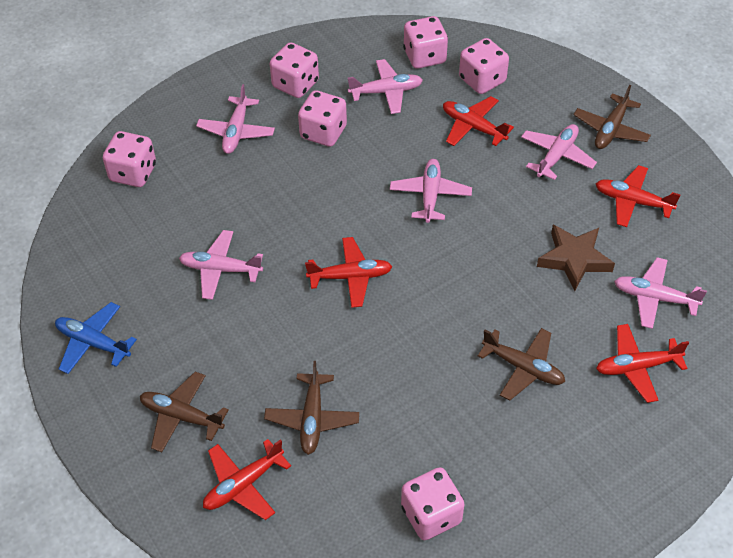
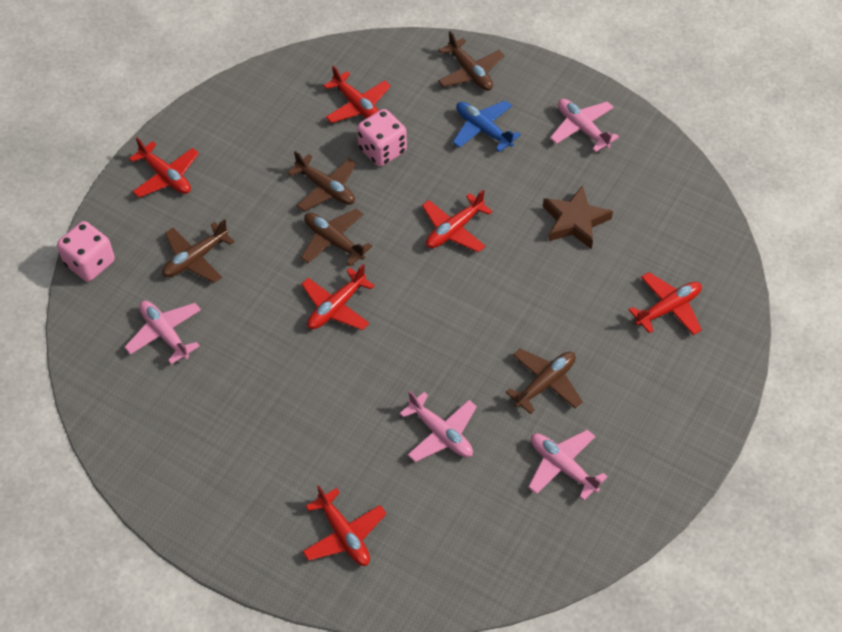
brown plane: [140,372,229,452] [264,361,359,455] [478,328,565,400] [574,85,651,149] = 4 -> [162,219,235,283] [288,151,357,211] [301,209,372,266] [438,31,505,91] [506,349,583,414] = 5
pink dice: [103,131,156,187] [270,42,319,98] [298,90,347,147] [401,467,464,540] [403,16,448,69] [459,38,509,94] = 6 -> [57,221,115,282] [357,109,407,167] = 2
pink plane: [179,230,263,300] [196,84,275,154] [348,59,423,114] [390,159,472,223] [521,124,597,180] [614,257,707,329] = 6 -> [124,301,201,364] [399,391,477,462] [528,430,608,500] [550,99,619,152] = 4
red plane: [203,439,291,520] [305,237,392,308] [443,96,514,146] [596,165,681,227] [596,324,689,403] = 5 -> [129,137,199,198] [301,264,375,330] [302,485,386,566] [324,65,391,123] [422,190,493,252] [629,272,702,335] = 6

